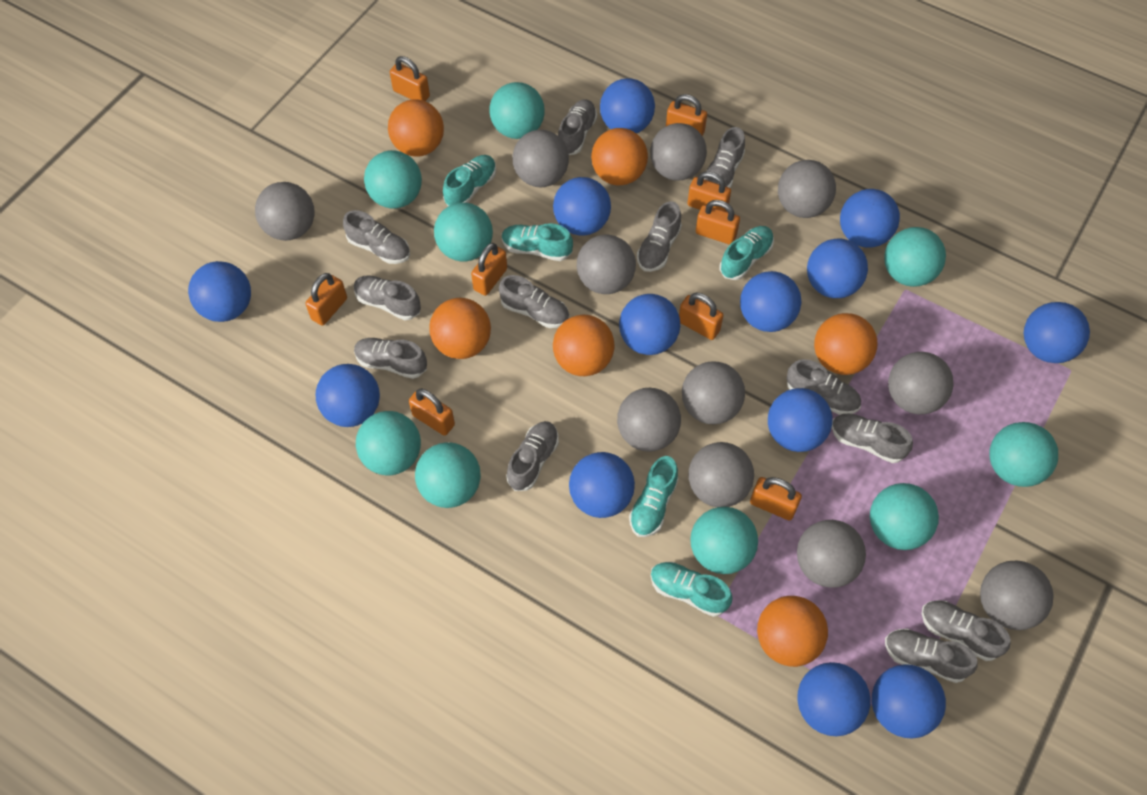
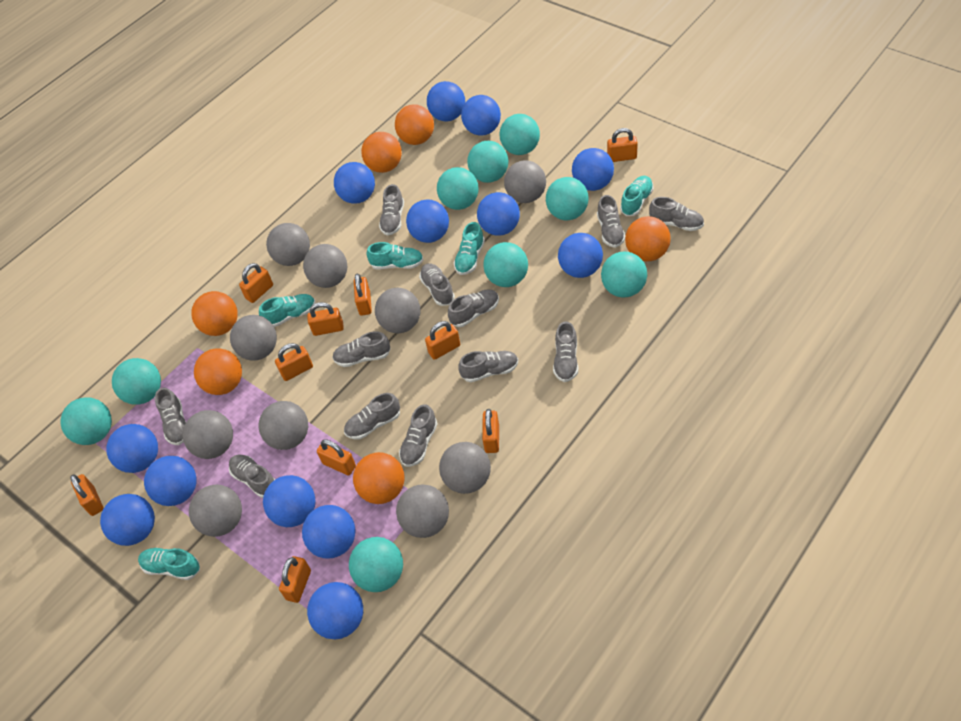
grey ball: [255,182,315,241] [512,130,569,187] [577,235,636,294] [617,388,681,452] [650,123,707,181] [682,361,745,425] [688,442,754,507] [778,160,836,218] [797,520,866,588] [888,352,954,415] [980,561,1054,630] = 11 -> [183,410,233,459] [189,484,242,537] [230,315,277,361] [259,401,308,450] [266,223,310,266] [303,244,347,288] [375,288,421,333] [396,484,449,538] [439,442,491,494] [504,160,546,203] = 10
orange padlock: [305,273,347,326] [390,56,430,101] [409,388,455,436] [471,243,507,296] [666,94,707,136] [679,293,724,340] [687,171,731,211] [696,200,740,245] [750,477,802,521] = 9 -> [70,474,104,516] [239,263,273,303] [275,343,313,381] [279,556,311,603] [307,302,344,336] [317,439,356,476] [354,274,372,315] [425,321,460,360] [482,409,499,453] [607,128,638,162] = 10

